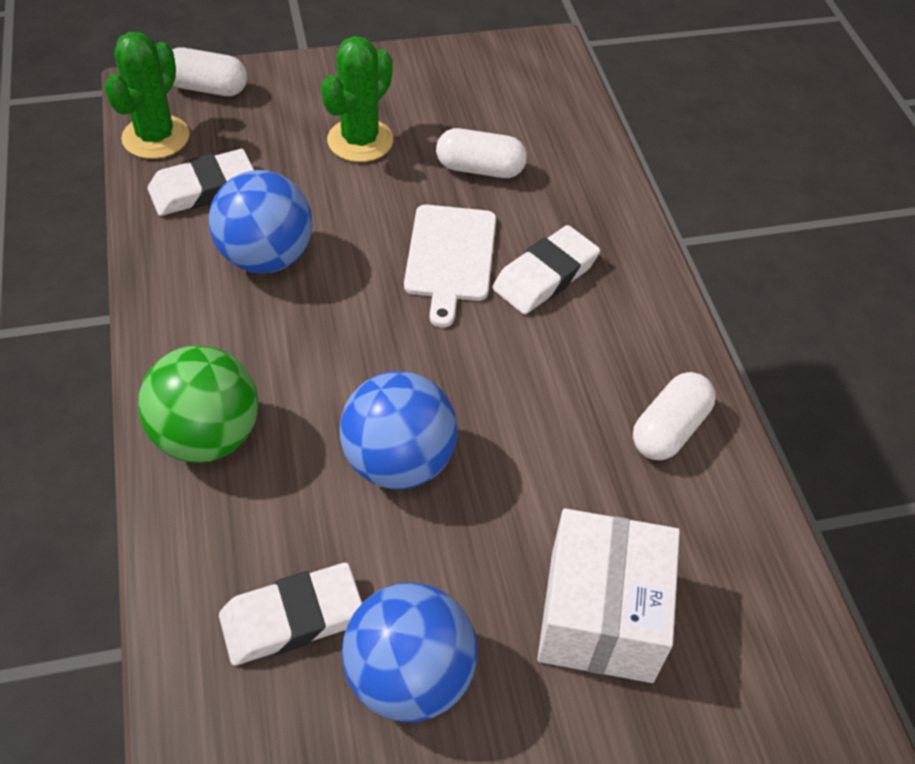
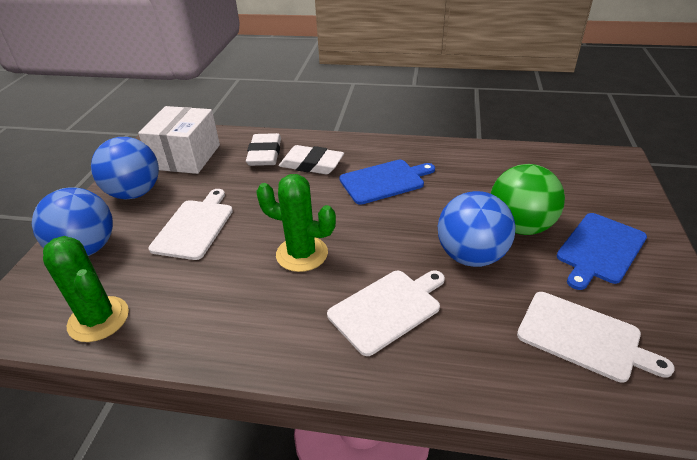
blue cutting board: none = 0 -> [339,160,435,205] [557,213,647,290] = 2
white capsule: [172,47,247,96] [436,128,527,178] [633,372,716,460] = 3 -> none = 0
white cutting board: [404,205,496,327] = 1 -> [148,189,233,260] [327,270,445,356] [517,292,675,383] = 3
white eraser: [148,149,254,216] [219,563,362,666] [492,225,600,314] = 3 -> [246,133,281,166] [279,145,344,174] = 2

